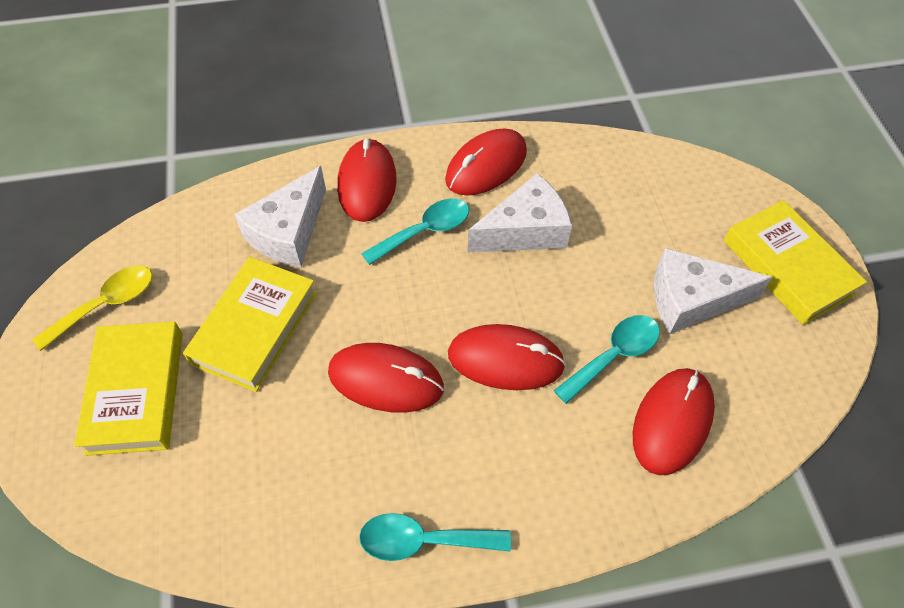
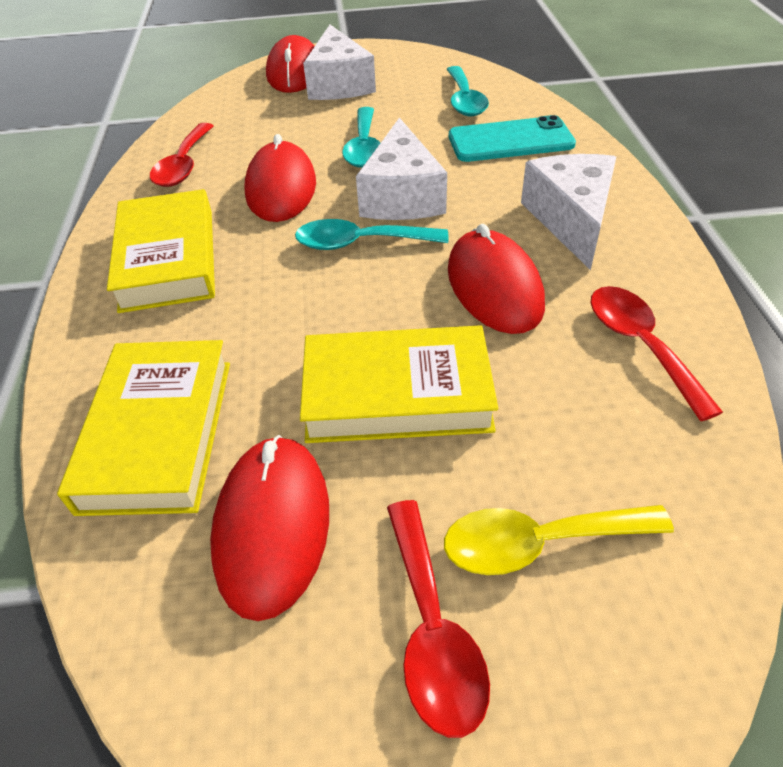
red mouse: [328,343,444,413] [337,138,396,222] [445,128,527,196] [448,324,566,390] [633,368,715,475] = 5 -> [210,435,329,621] [244,134,316,222] [266,35,315,93] [448,224,545,334] = 4
red spoon: none = 0 -> [150,123,213,187] [387,500,490,738] [591,286,723,421] = 3
turquoise phone: none = 0 -> [449,115,576,162] = 1

